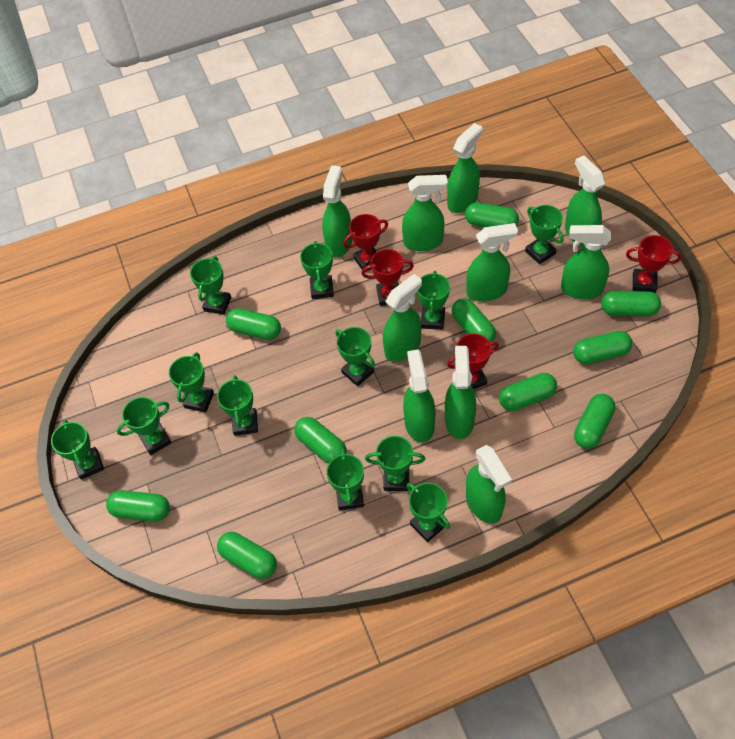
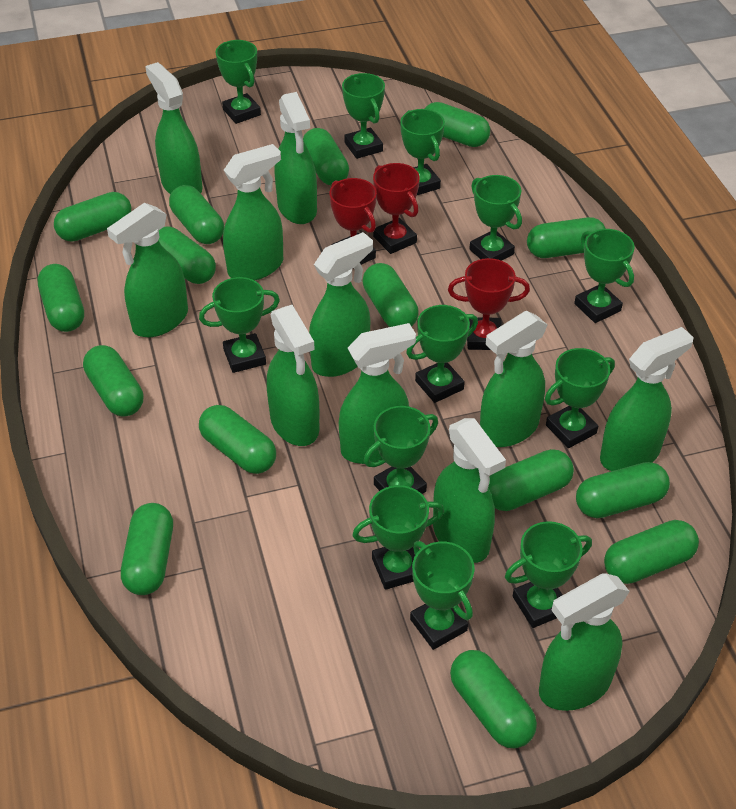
green capsule: [106,490,170,522] [217,532,277,579] [226,308,281,340] [295,417,347,463] [451,298,496,342] [465,203,519,227] [499,373,557,411] [573,331,632,364] [574,394,615,449] [601,291,661,316] = 10 -> [37,264,84,332] [54,192,131,242] [83,345,143,417] [121,503,173,595] [159,227,216,284] [169,185,224,244] [199,405,276,474] [303,128,349,185] [363,263,419,327] [425,102,490,147] [450,650,537,748] [488,449,574,511] [527,217,606,258] [576,462,670,518] [604,520,699,584] = 15
green spray bottle: [322,165,352,258] [383,274,422,362] [402,175,448,251] [403,350,436,443] [445,346,476,439] [447,123,483,213] [466,223,518,302] [466,445,512,524] [561,225,611,299] [565,156,605,246] = 10 -> [107,203,188,337] [145,62,203,194] [223,144,283,281] [267,305,319,446] [275,92,317,224] [309,232,373,377] [339,323,416,464] [433,418,506,563] [480,311,547,447] [539,573,630,711] [600,327,694,471] = 11
red trophy: [343,214,388,272] [361,249,414,306] [447,333,499,390] [626,235,681,293] = 4 -> [330,178,377,269] [373,163,420,254] [448,258,530,350] = 3

